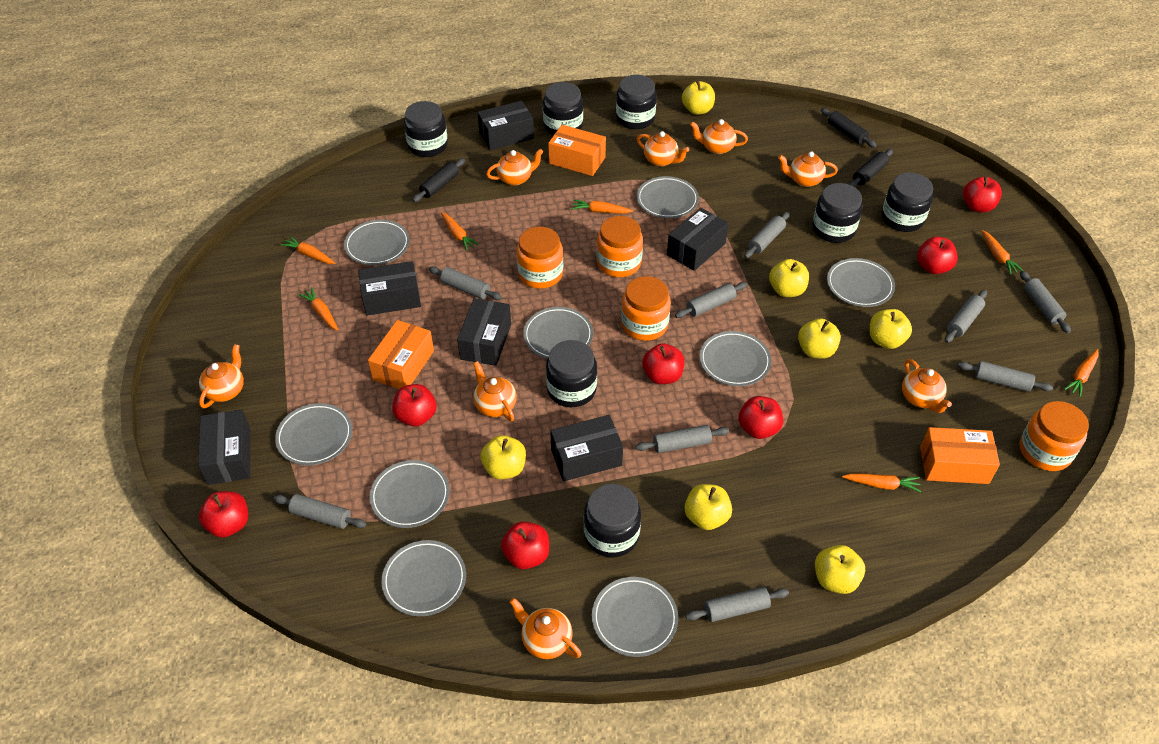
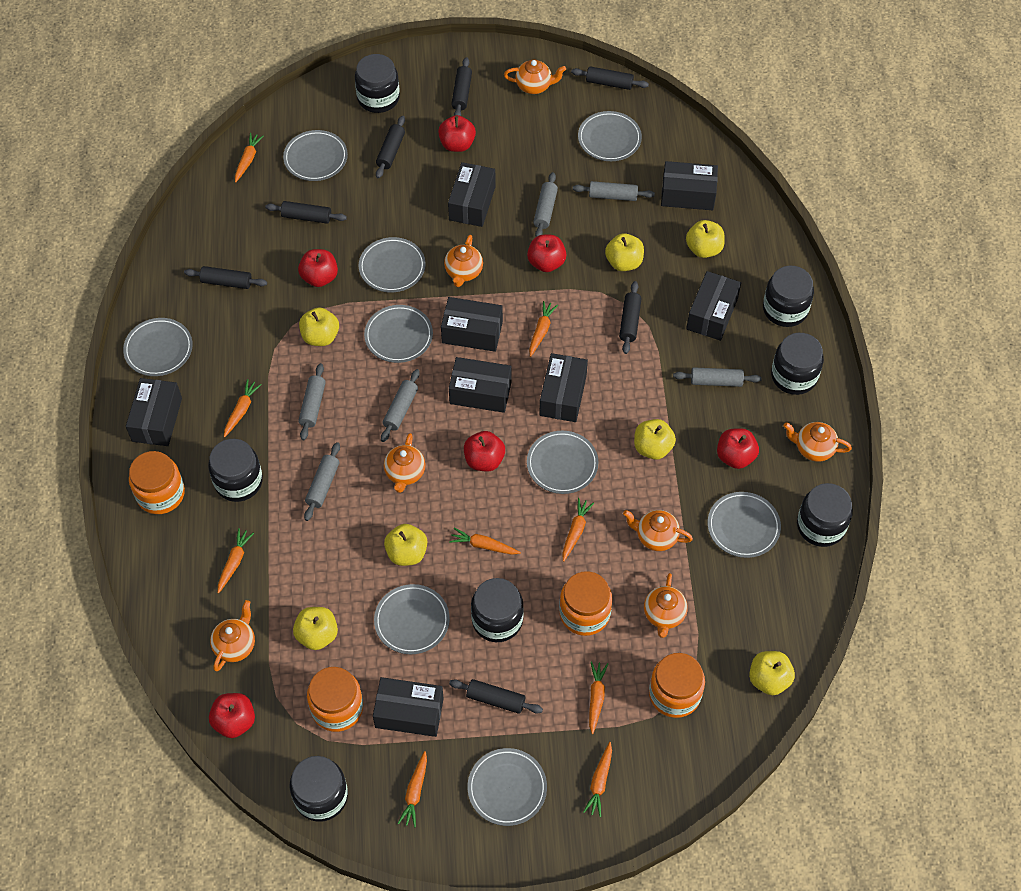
black box: [198,409,250,485] [358,261,421,316] [457,298,511,366] [477,101,534,150] [550,415,623,481] [667,208,729,271] = 6 -> [126,378,182,446] [373,677,444,737] [441,297,503,352] [448,162,496,227] [449,357,512,413] [539,353,588,422] [661,161,718,210] [686,271,741,341] = 8
black rolling pin: [413,158,465,202] [821,108,877,148] [849,149,893,187] = 3 -> [184,266,267,289] [265,201,347,224] [376,116,405,178] [449,679,543,714] [451,57,472,116] [571,66,649,90] [619,281,641,354] = 7
grey rolling pin: [273,494,366,529] [429,266,502,300] [635,425,729,453] [675,282,747,318] [685,587,789,622] [744,212,790,258] [945,290,987,343] [958,361,1053,392] [1020,271,1071,333] = 9 -> [298,363,326,440] [304,442,340,521] [381,369,420,442] [533,172,558,237] [573,181,655,201] [673,367,762,387] = 6
orange box: [368,320,434,389] [548,125,606,176] [920,427,1000,484] = 3 -> none = 0
orange carrot: [280,236,335,264] [298,287,338,331] [441,212,479,251] [571,200,633,213] [842,474,921,492] [981,230,1024,275] [1064,349,1099,397] = 7 -> [218,528,254,594] [224,379,262,437] [235,133,264,182] [398,751,427,827] [449,528,521,555] [529,301,558,357] [562,498,594,561] [583,742,612,817] [589,662,608,734] = 9
orange teapot: [199,344,244,409] [473,361,517,421] [486,149,544,186] [510,598,581,659] [637,131,689,167] [690,119,748,154] [778,151,838,187] [902,359,952,413] = 8 -> [210,600,255,671] [384,433,425,493] [444,235,483,287] [504,60,566,94] [623,510,693,551] [644,573,688,638] [784,422,852,462] = 7
red apple: [198,491,248,538] [392,384,436,426] [501,521,549,569] [642,343,685,384] [739,396,783,439] [917,237,958,274] [963,176,1002,213] = 7 -> [209,693,255,738] [298,249,338,287] [438,115,476,152] [464,431,505,471] [527,235,566,272] [717,428,759,469] = 6

